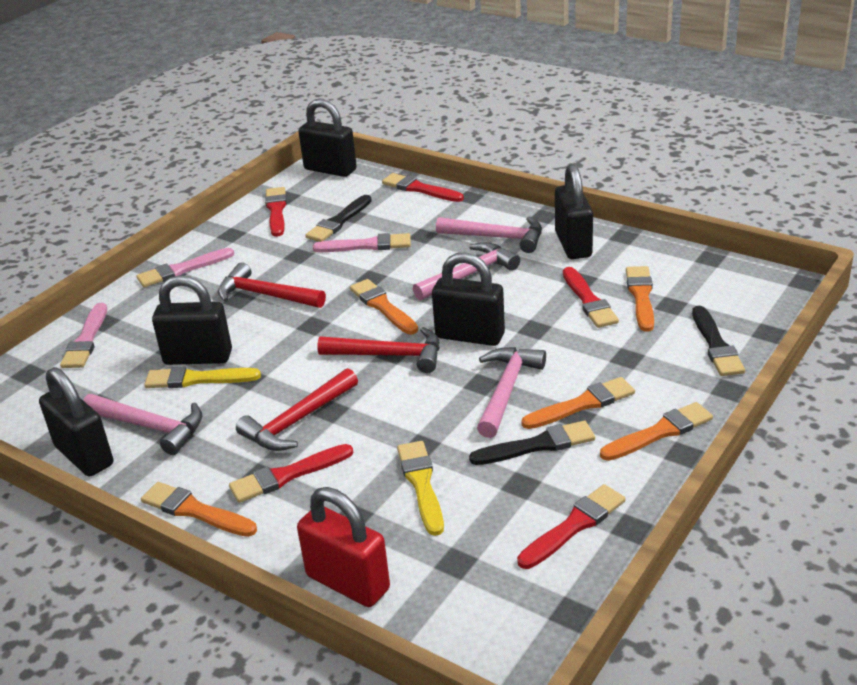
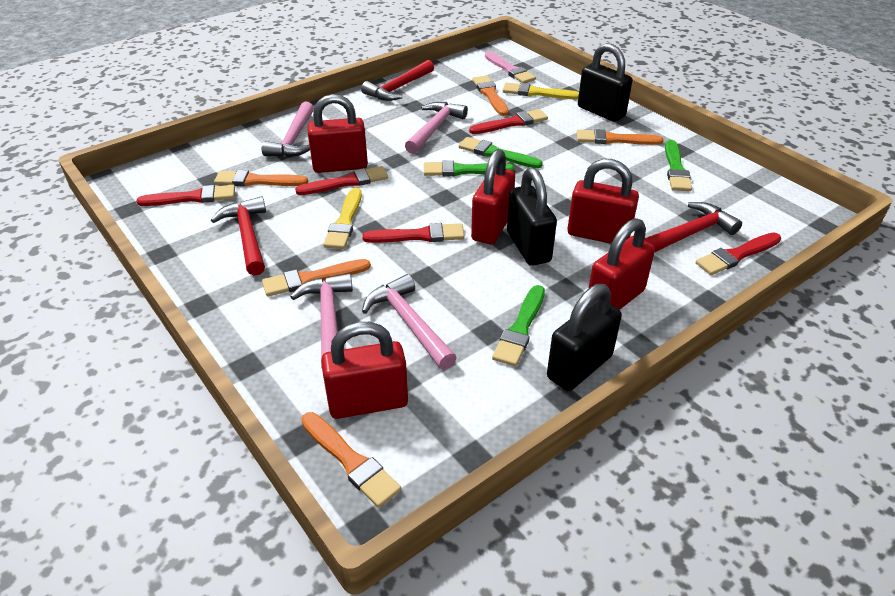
black brush: [305,195,372,242] [469,421,595,465] [692,306,745,376] = 3 -> none = 0
black padlock: [39,367,113,477] [152,275,232,365] [298,99,357,177] [432,252,505,346] [555,164,593,259] = 5 -> [507,168,557,266] [547,284,622,391] [578,43,632,122] = 3
green brush: none = 0 -> [424,160,514,176] [459,137,543,169] [492,285,545,366] [665,140,692,191] = 4
pink brush: [60,303,107,368] [136,248,234,287] [313,233,411,252] = 3 -> [485,51,536,83] = 1
red padlock: [297,487,390,607] = 1 -> [307,94,368,173] [321,322,408,419] [471,149,515,244] [568,159,639,244] [588,218,655,310] = 5

